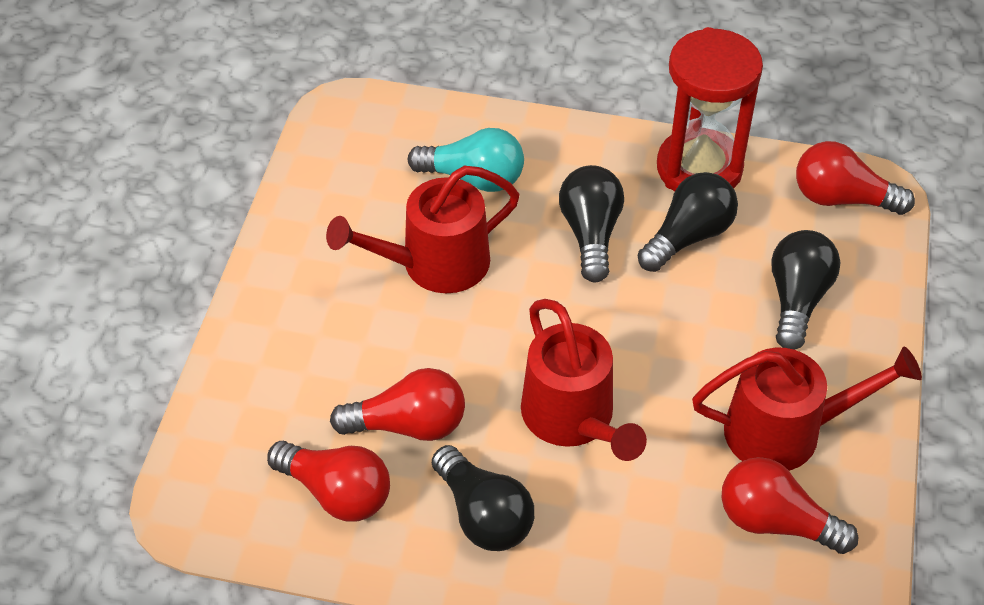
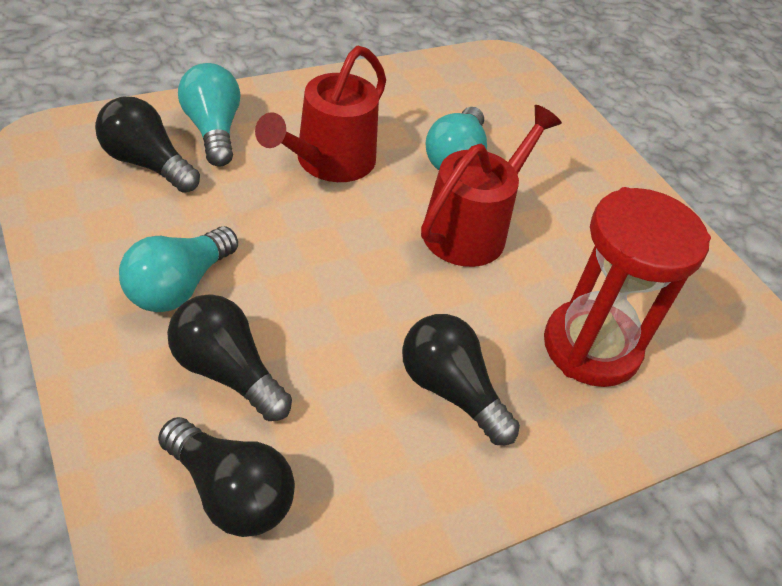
red light bulb: [267,441,390,522] [330,368,465,441] [722,457,858,554] [796,141,915,215] = 4 -> none = 0
red watering can: [326,166,520,293] [521,299,647,461] [692,347,922,471] = 3 -> [255,46,386,182] [421,105,562,267] = 2
turquoise light bulb: [408,128,524,192] = 1 -> [119,226,238,312] [178,63,241,167] [426,107,487,170] = 3

